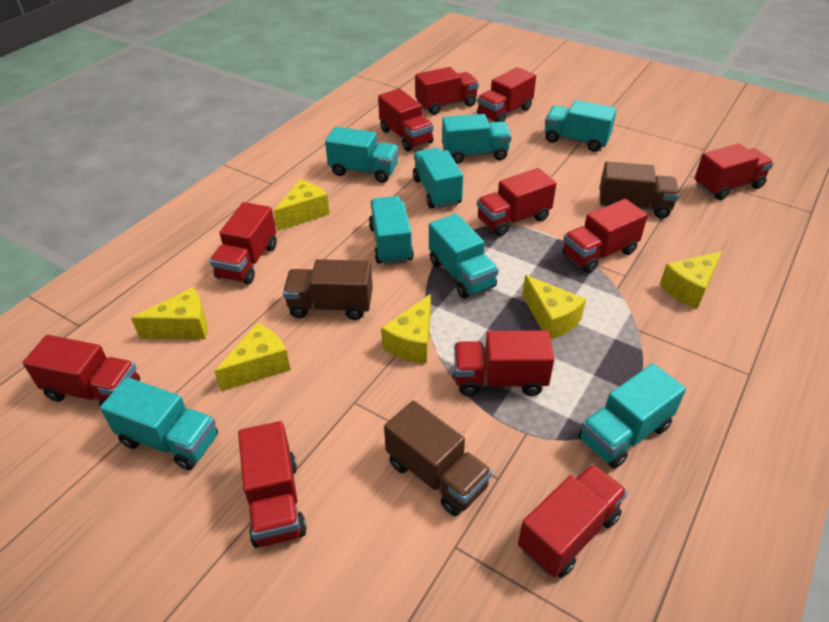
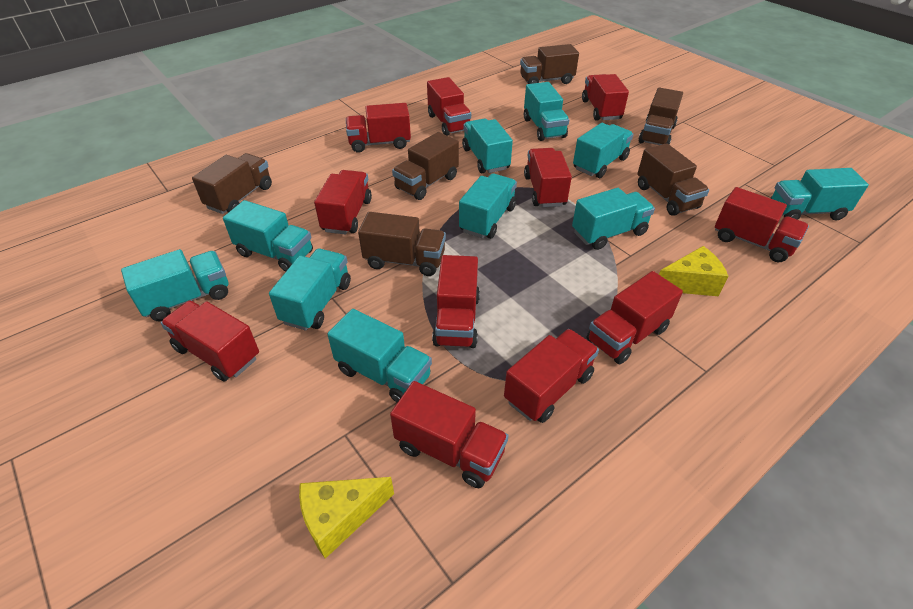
brown truck: [283,259,373,320] [384,400,492,516] [600,162,679,219] = 3 -> [192,153,272,214] [358,212,446,276] [392,132,459,200] [520,44,579,84] [637,143,709,216] [639,88,683,145] = 6
turquoise truck: [100,377,218,470] [325,127,399,183] [369,196,414,265] [413,148,463,209] [429,214,499,299] [442,114,512,164] [545,100,617,152] [579,363,686,469] = 8 -> [121,249,228,321] [223,200,313,271] [269,248,351,331] [327,309,432,403] [459,174,517,239] [462,119,513,173] [524,82,569,141] [572,188,655,250] [573,123,633,178] [771,168,869,220] = 10
yellow cheese: [131,287,207,339] [214,323,291,391] [274,180,330,231] [381,294,431,364] [522,275,586,339] [660,251,722,309] = 6 -> [299,477,394,559] [659,246,728,296] = 2

